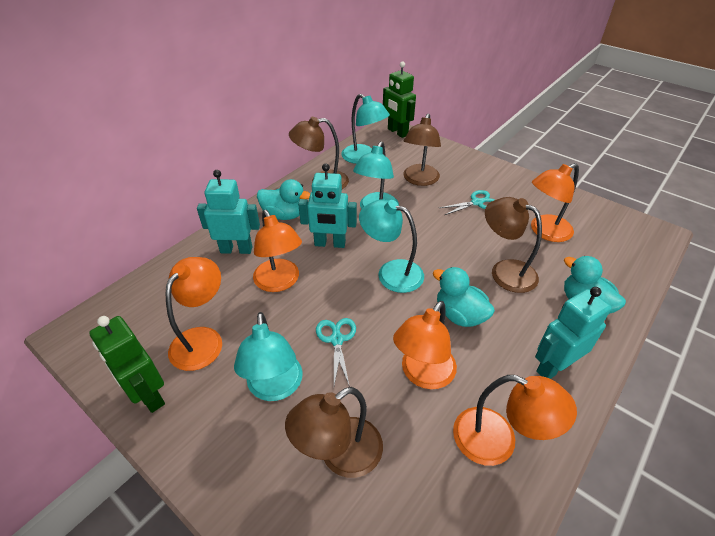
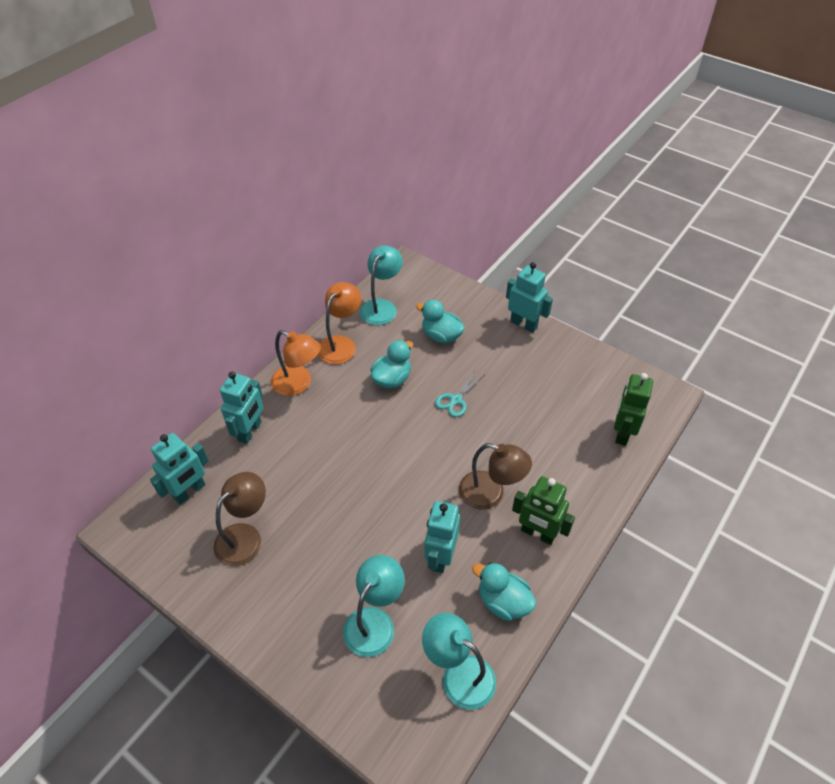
brown lamp: [285,387,383,478] [289,117,349,189] [403,114,441,186] [485,197,542,293] = 4 -> [213,472,266,566] [459,443,532,510] = 2
orange lamp: [166,257,222,371] [253,210,302,292] [393,301,457,389] [453,375,577,466] [531,163,579,242] = 5 -> [271,330,321,396] [318,282,361,365] = 2
turquoise lamp: [234,312,303,401] [341,94,390,164] [353,141,399,209] [359,199,424,293] = 4 -> [343,555,405,657] [360,245,403,325] [422,613,496,710] = 3
turquoise robot: [197,170,260,254] [298,164,357,248] [535,287,612,379] = 3 -> [150,433,209,505] [220,372,264,444] [424,501,460,573] [506,262,553,333] = 4
turquoise scissors: [316,318,356,387] [439,190,495,215] = 2 -> [435,371,484,417] = 1

